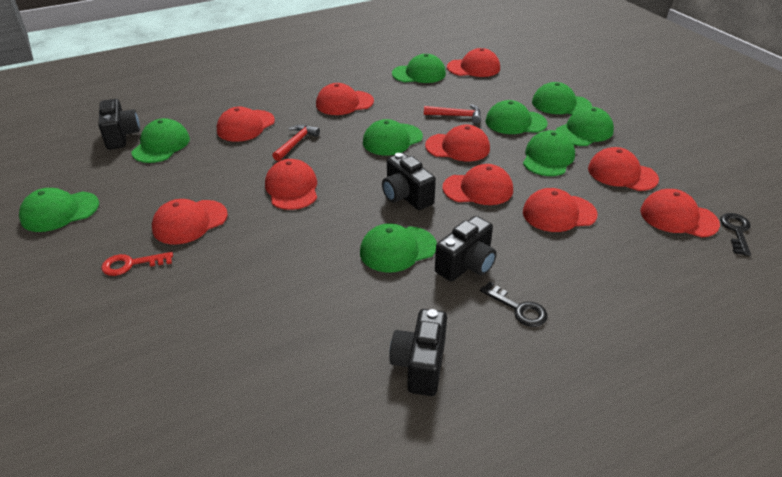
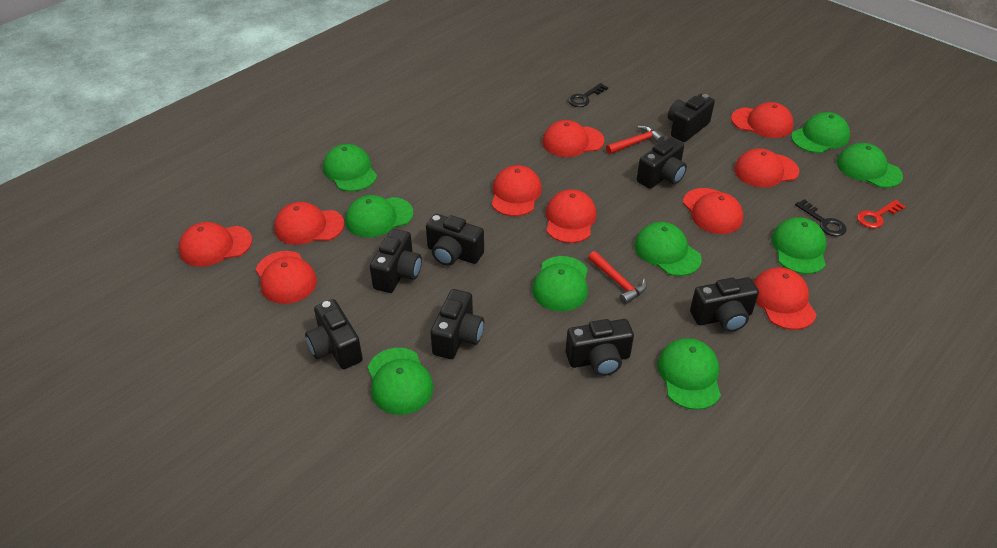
black camera: [98,99,140,149] [382,153,436,210] [389,309,447,396] [435,216,497,282] = 4 -> [305,299,363,369] [370,229,422,293] [426,214,484,266] [430,289,484,359] [566,319,634,376] [637,137,687,189] [668,94,715,142] [690,277,759,332] = 8

